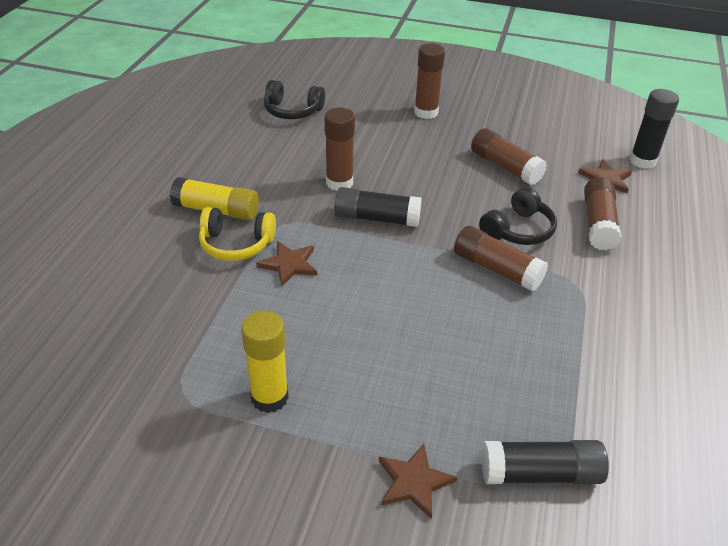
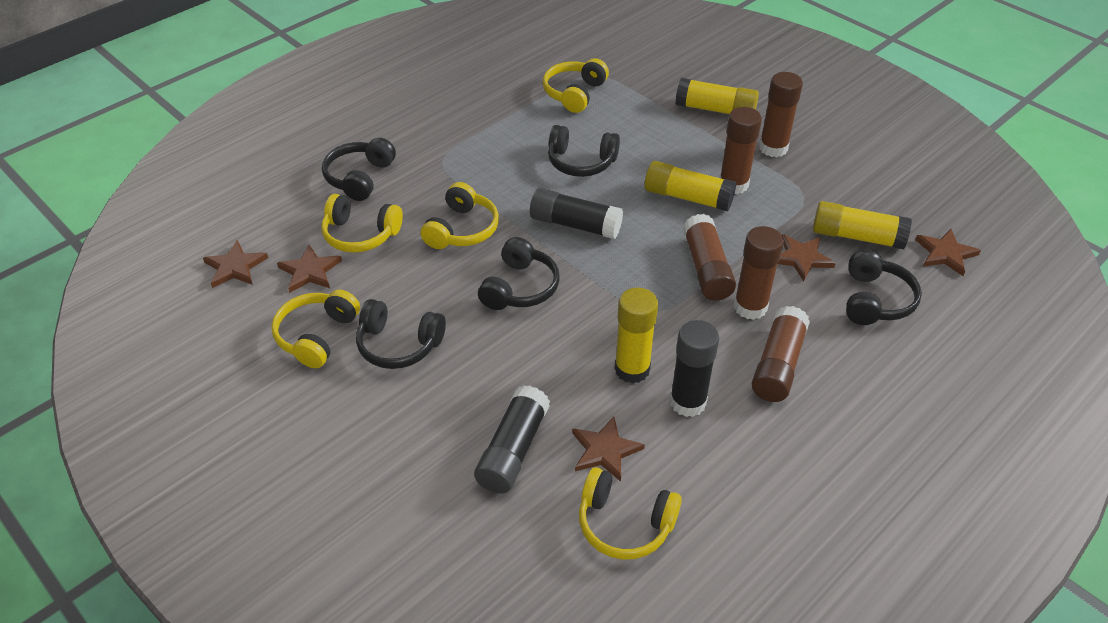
black headphones: [264,80,325,119] [479,187,557,245] = 2 -> [322,138,396,201] [356,299,446,369] [478,237,560,310] [548,125,620,177] [846,249,922,325] = 5
brown star: [256,241,317,287] [379,444,457,519] [578,159,632,193] = 3 -> [203,240,268,288] [277,244,342,293] [572,416,645,482] [778,234,836,281] [915,229,981,276] = 5
yellow glue stick: [170,177,259,221] [241,311,289,413] = 2 -> [615,288,658,384] [645,161,736,211] [676,78,759,114] [813,201,912,249] = 4
yellow headphones: [199,207,276,261] = 1 -> [271,290,360,368] [321,194,403,253] [421,182,499,249] [543,58,609,113] [579,467,682,559] = 5

